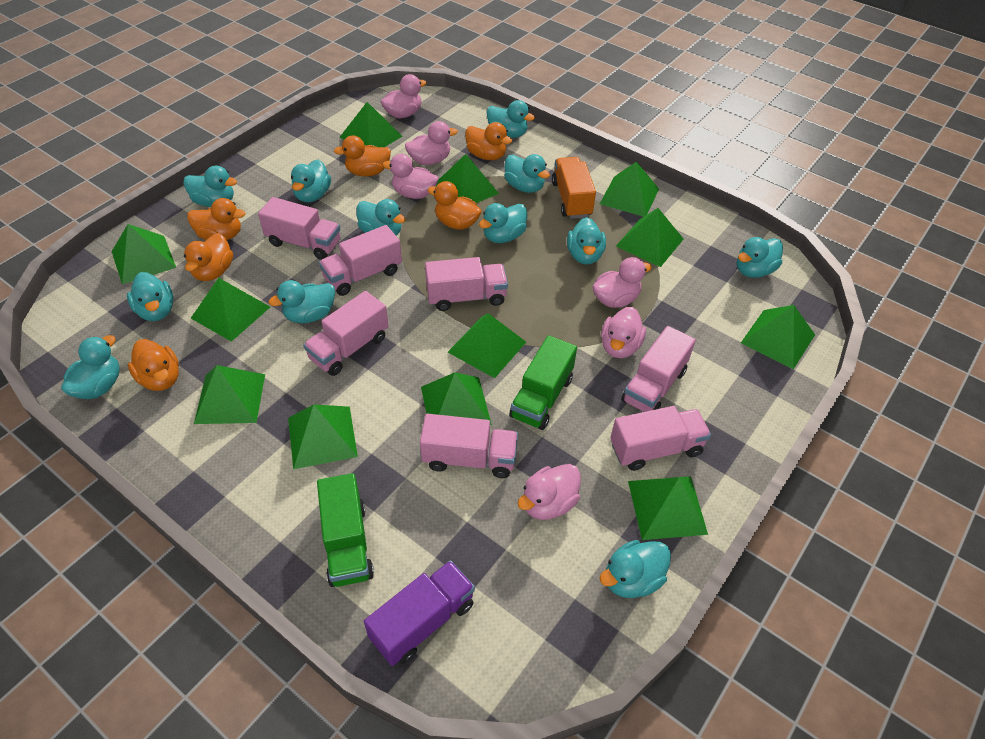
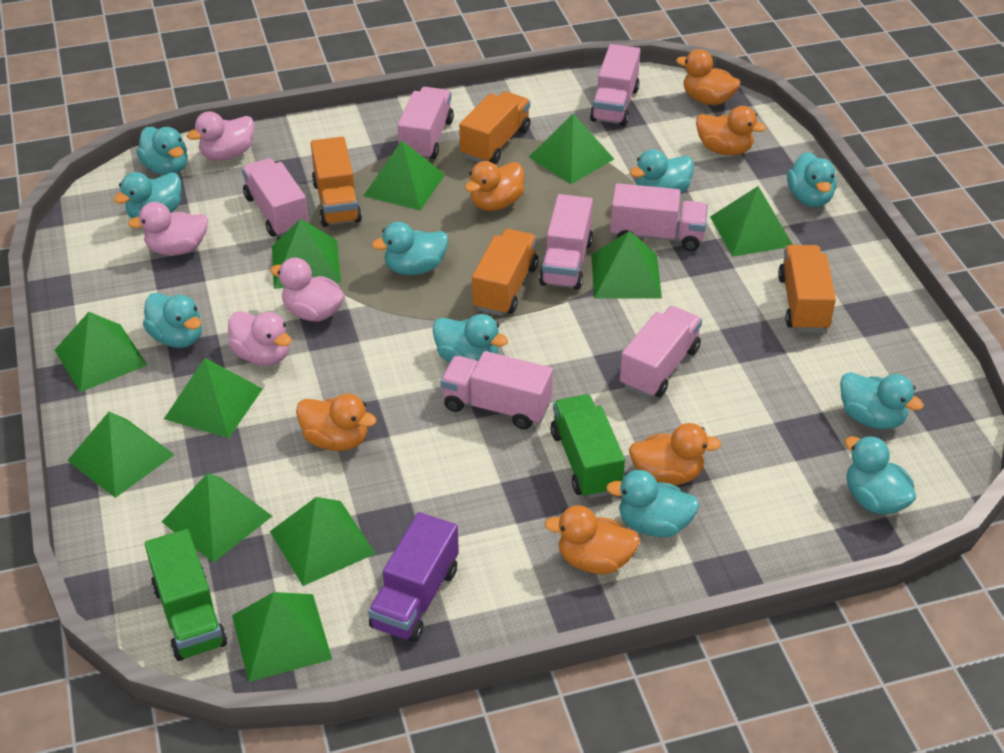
green pyramid: [112,224,176,284] [191,278,270,342] [194,365,265,424] [288,405,358,469] [340,102,403,147] [421,372,492,425] [435,154,499,203] [448,313,526,378] [600,161,659,217] [616,208,683,267] [628,476,708,540] [741,305,815,369] = 12 -> [55,312,147,392] [67,412,175,498] [162,473,272,563] [164,358,263,438] [232,592,332,682] [270,497,376,586] [272,219,341,289] [363,141,445,211] [529,114,614,184] [591,231,662,299] [710,186,793,257] = 11
orange truck: [552,157,596,219] = 1 -> [311,137,362,227] [459,91,531,164] [472,229,538,316] [778,245,836,332] = 4
pink duck: [381,74,426,118] [382,154,438,199] [405,121,458,165] [517,464,581,520] [592,257,652,308] [601,307,646,358] = 6 -> [128,202,208,256] [187,112,254,161] [228,311,292,366] [270,258,345,322] = 4
turquoise duck: [61,335,120,399] [127,272,173,321] [183,165,237,207] [269,280,335,323] [291,160,331,202] [356,199,406,236] [479,203,527,243] [487,100,535,138] [504,154,550,193] [567,217,606,265] [599,540,671,598] [737,237,783,278] = 12 -> [114,172,181,218] [136,127,187,175] [143,293,202,348] [372,222,448,275] [432,314,508,363] [606,470,700,537] [629,149,694,194] [787,152,837,207] [840,372,924,429] [845,436,916,515] = 10

